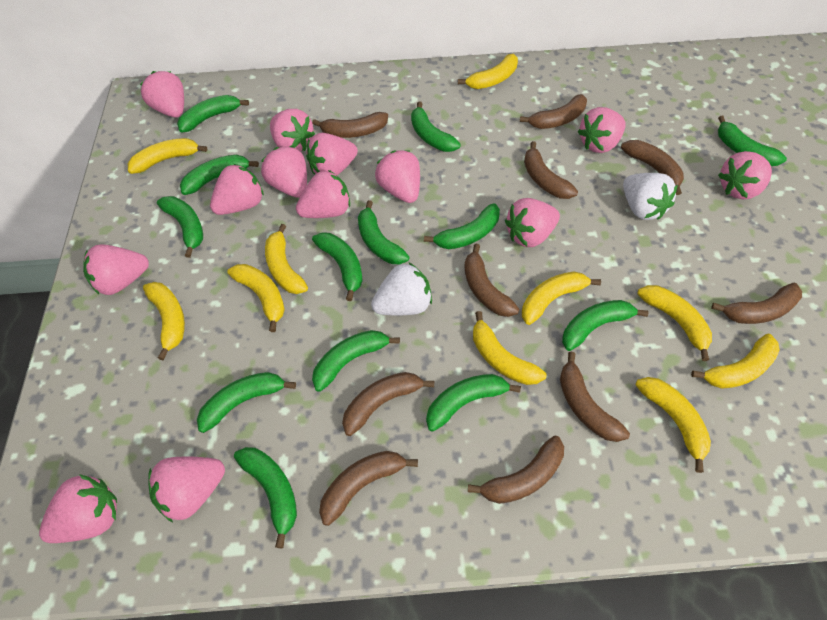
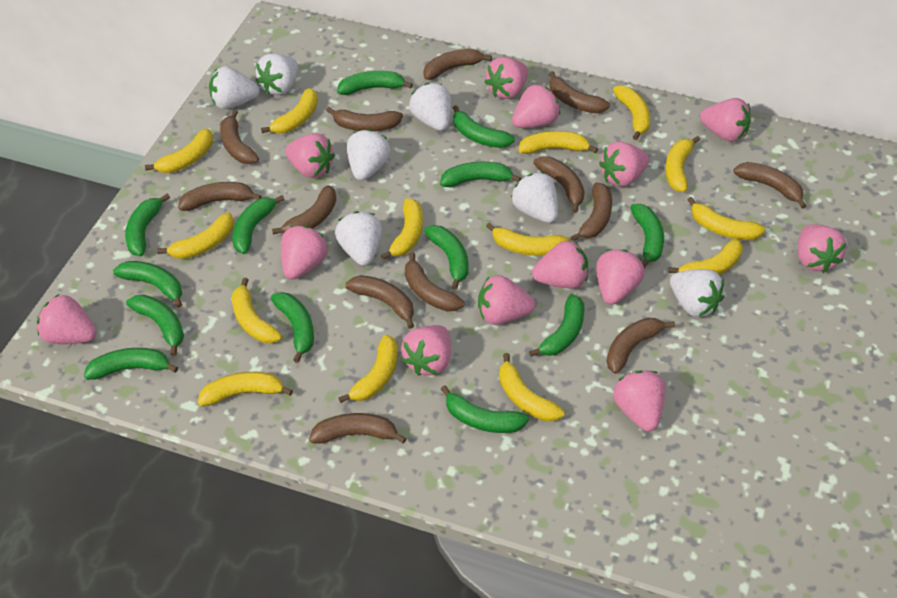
brown banana: [312,112,388,138] [319,451,418,526] [342,372,434,436] [464,244,519,317] [468,436,564,504] [520,94,587,129] [524,141,578,199] [560,351,630,442] [621,140,684,195] [711,283,802,324] = 10 -> [178,182,262,211] [220,110,259,164] [272,185,336,235] [309,413,407,444] [326,107,403,131] [346,275,414,329] [405,252,465,312] [423,49,492,80] [533,156,585,213] [549,71,610,113] [571,182,612,241] [606,318,675,374] [733,162,806,209] = 13
white strawberry: [371,262,432,316] [623,173,678,220] = 2 -> [209,66,260,109] [256,53,298,95] [335,211,382,266] [347,129,391,181] [409,83,451,131] [511,172,558,223] [670,269,724,317] = 7
yellow banana: [128,138,207,174] [143,282,185,361] [227,264,285,332] [265,224,308,294] [458,54,518,89] [473,311,546,385] [522,271,601,325] [636,377,711,473] [638,285,712,361] [691,334,780,389] = 10 -> [145,128,213,173] [157,213,234,259] [198,372,293,406] [232,278,282,343] [261,88,318,134] [338,335,398,403] [381,198,423,260] [486,222,569,256] [499,353,564,421] [518,131,598,154] [613,85,650,140] [665,136,700,192] [668,239,743,275] [687,197,766,240] = 14

